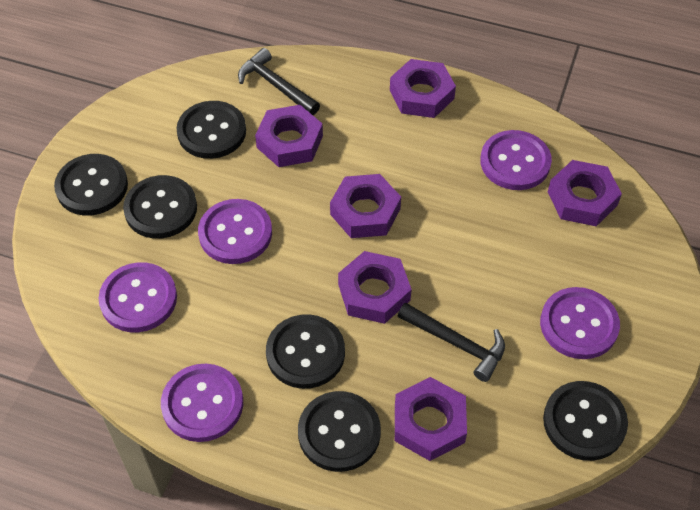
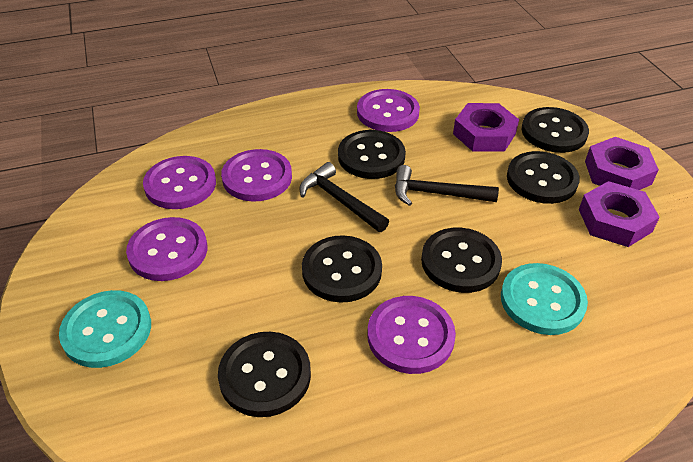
purple nut: [255,105,323,167] [330,174,401,238] [338,251,412,324] [390,59,456,118] [395,377,467,461] [548,160,622,226] = 6 -> [453,103,519,151] [579,181,660,247] [585,137,659,190] = 3
turquoise button: none = 0 -> [59,290,151,368] [501,263,588,335] = 2

